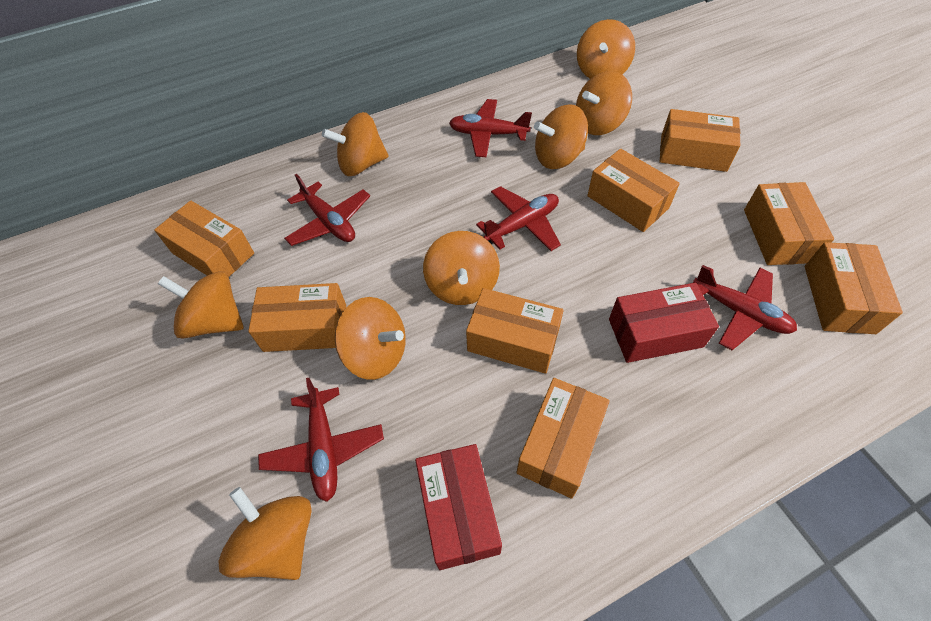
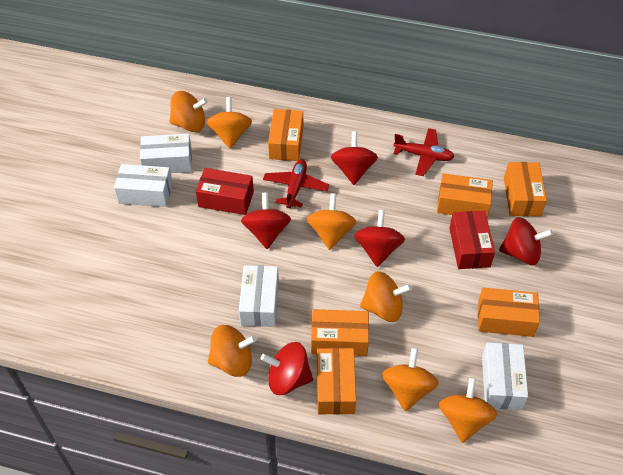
orange box: [154,200,254,277] [248,283,346,352] [466,288,564,374] [517,378,610,499] [587,149,680,232] [660,109,740,172] [744,182,834,265] [805,242,903,334] = 8 -> [268,109,303,161] [311,309,369,356] [317,348,356,415] [437,173,493,218] [478,288,540,337] [504,162,547,216] = 6
orange spinning top: [158,271,244,339] [218,487,311,580] [322,112,389,176] [335,297,406,380] [423,231,500,305] [534,104,588,169] [576,71,632,135] [577,19,635,79] = 8 -> [169,91,208,132] [206,97,252,149] [208,325,257,377] [307,193,356,250] [360,271,412,322] [382,347,439,411] [439,377,497,443] = 7
red plane: [258,378,384,502] [284,174,370,246] [449,99,532,157] [476,186,561,251] [693,265,797,350] = 5 -> [263,159,329,208] [393,128,454,176] = 2
red spinning top: none = 0 -> [241,193,291,249] [260,342,313,395] [331,131,378,185] [354,210,405,267] [499,217,553,265] = 5
white box: none = 0 -> [114,164,173,207] [140,134,192,173] [239,265,279,327] [482,342,528,410] = 4

